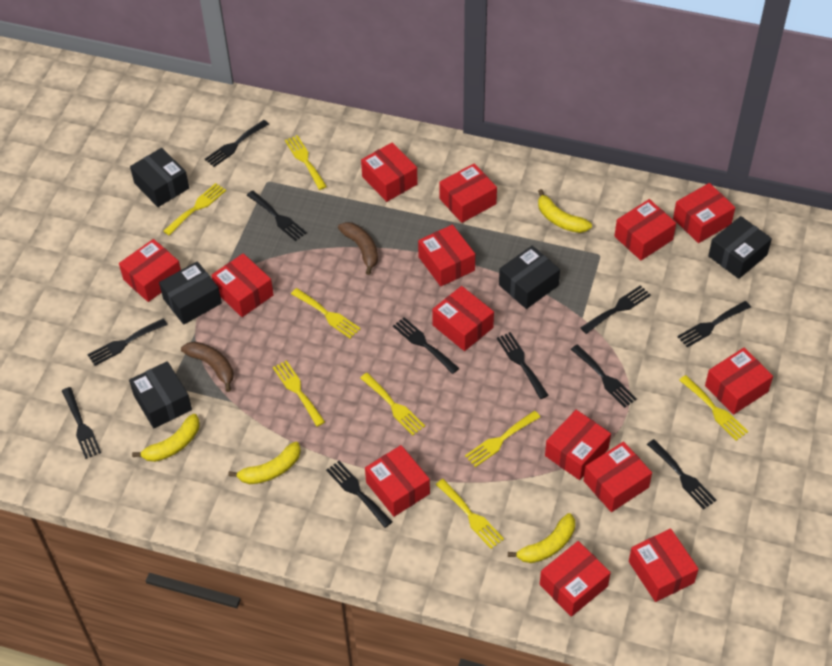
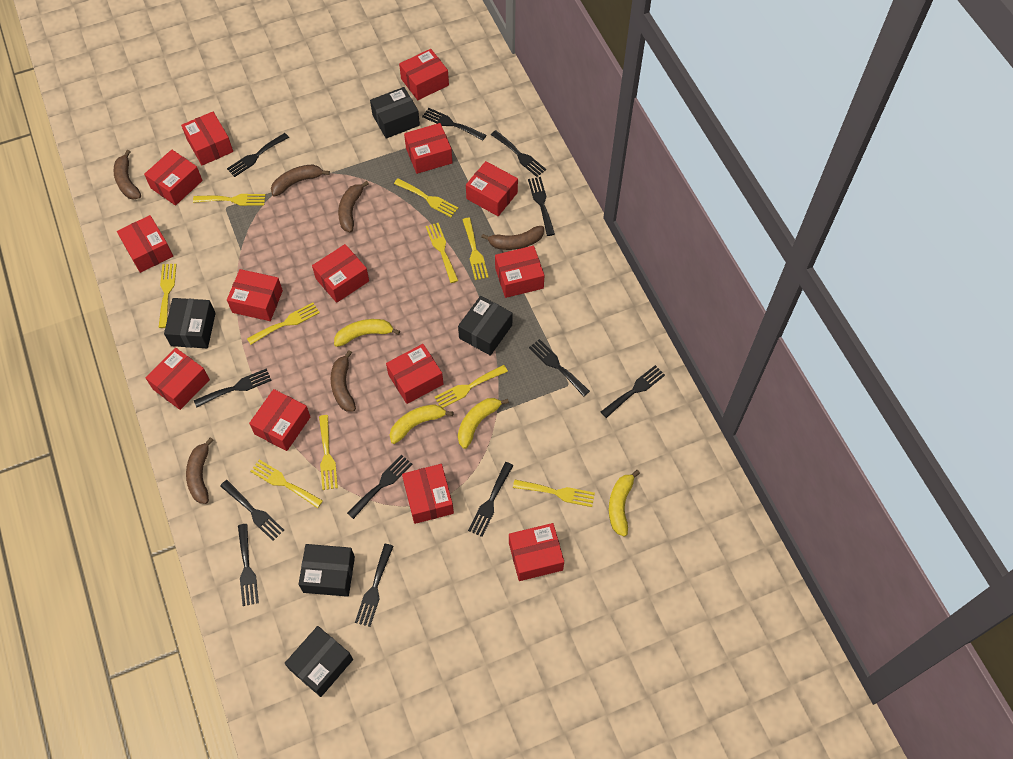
black fork: [62,387,101,459] [87,318,168,366] [205,120,269,167] [247,190,307,241] [326,461,392,528] [393,317,459,374] [497,332,549,399] [570,344,637,408] [581,285,651,334] [647,439,716,509] [677,301,751,347] = 11 -> [194,368,272,408] [220,480,284,541] [227,133,289,177] [238,524,259,606] [347,455,412,519] [355,544,393,627] [422,108,486,141] [468,462,514,537] [491,130,546,177] [528,177,555,236] [529,339,590,397] [601,365,665,418] = 12
brown banana: [181,341,234,392] [338,222,378,275] = 2 -> [114,150,141,200] [186,437,213,504] [271,164,330,196] [331,350,356,412] [338,181,369,232] [481,226,544,250] = 6
yellow fork: [163,183,226,235] [273,360,325,427] [285,135,327,190] [291,288,361,339] [360,373,425,435] [436,479,504,549] [465,411,540,467] [679,375,748,441] = 8 -> [159,264,177,328] [193,194,266,206] [247,302,320,345] [250,460,323,508] [319,415,338,490] [394,178,458,217] [426,223,458,283] [434,365,508,408] [462,218,489,280] [513,480,595,507] = 10

